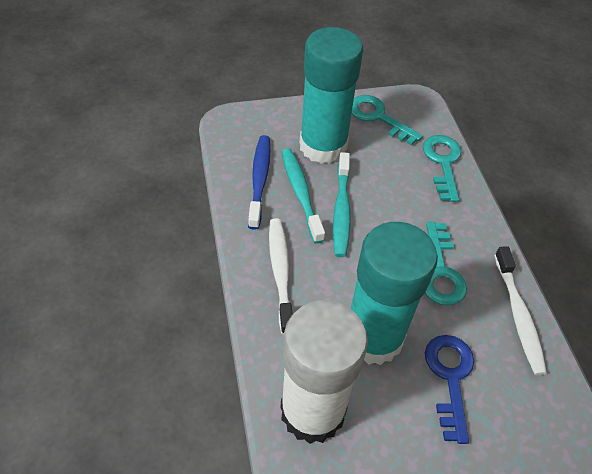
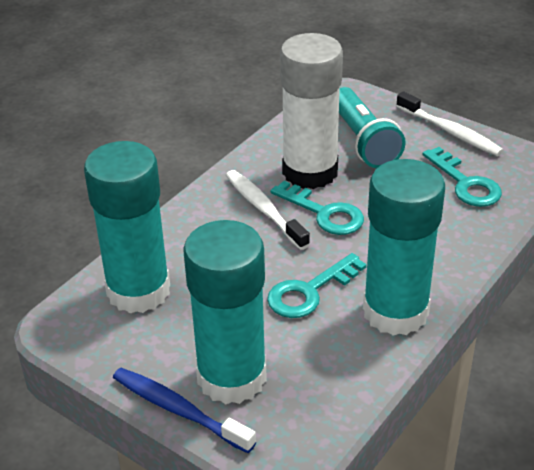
blue key: [425,335,474,444] = 1 -> none = 0
turquoise flashlight: none = 0 -> [339,87,406,168] = 1
turquoise glue stick: [299,27,363,164] [351,222,438,365] = 2 -> [84,141,170,313] [183,220,267,404] [363,159,445,336] = 3
turquoise toothbrush: [281,148,325,244] [333,152,351,257] = 2 -> none = 0

